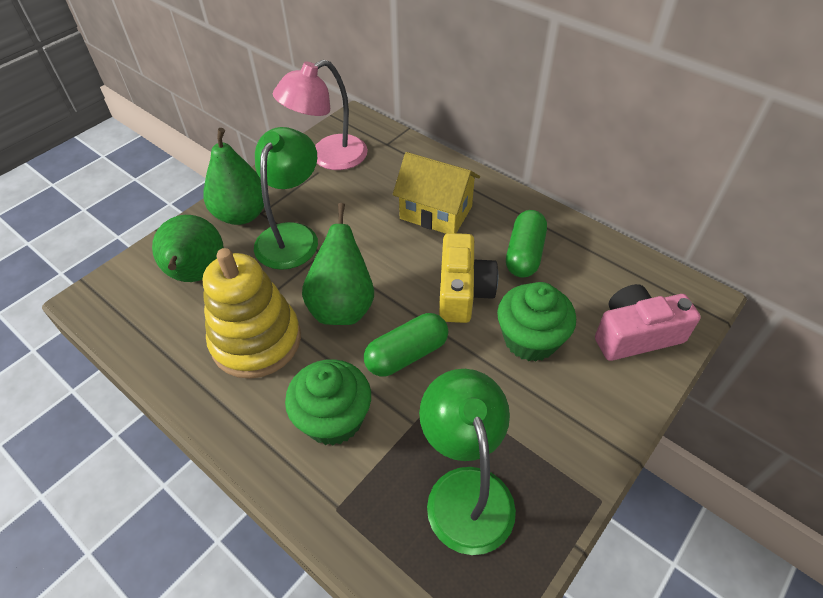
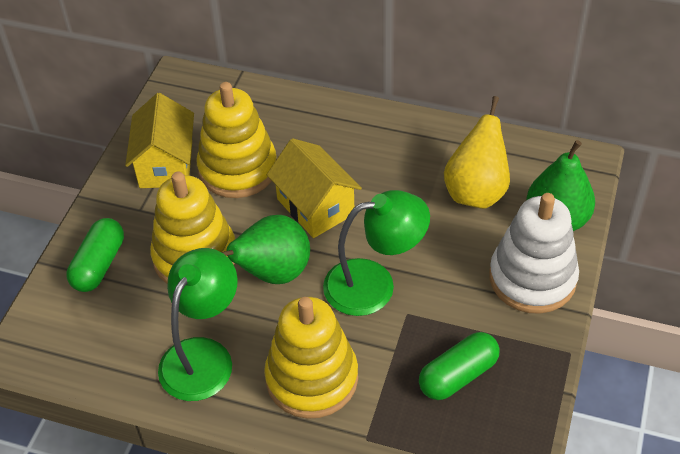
green cupcake: [285,359,371,445] [497,282,576,362] = 2 -> none = 0
green pear: [152,215,224,282] [203,128,264,225] [302,203,374,325] = 3 -> [222,215,310,284] [526,140,595,231] = 2
pink camera: [595,284,701,361] = 1 -> none = 0
pink lamp: [273,60,368,170] = 1 -> none = 0
white stacking toy: none = 0 -> [489,193,579,314] = 1
yellow camera: [439,233,498,323] = 1 -> none = 0
yellow house: [393,152,480,234] = 1 -> [125,93,194,188] [267,138,362,238] = 2
yellow pear: none = 0 -> [444,96,510,209] = 1
yellow stacking toy: [203,248,301,379] = 1 -> [150,172,235,284] [197,82,277,198] [264,297,358,419] = 3

